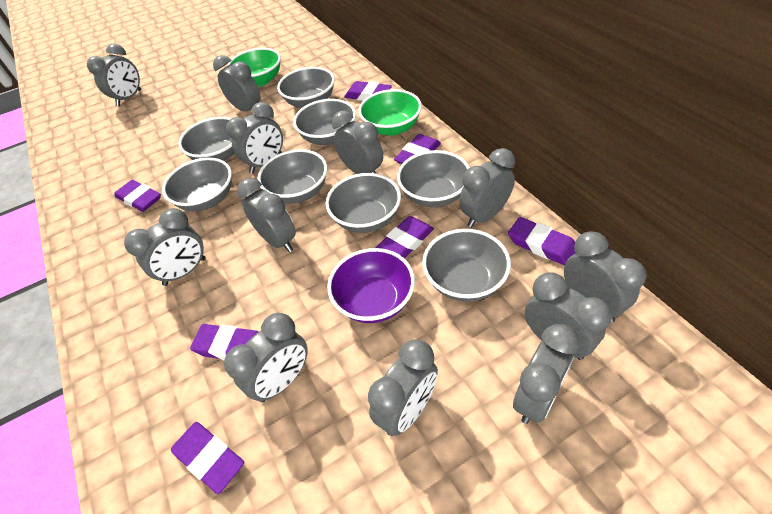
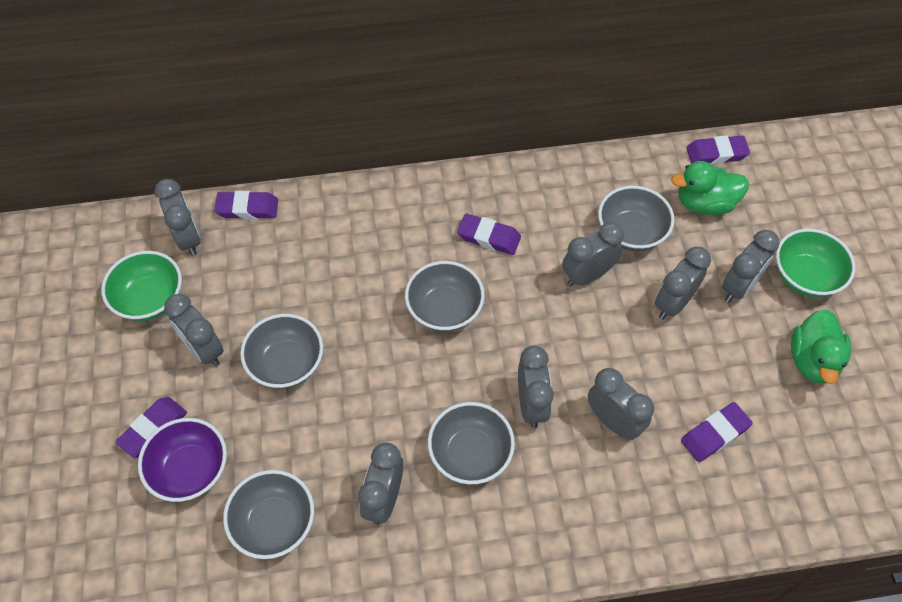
green duck: none = 0 -> [671,161,749,215] [791,309,851,384] = 2
grey bowl: [162,158,232,212] [179,117,234,161] [258,149,327,204] [277,67,335,108] [293,99,356,145] [326,173,401,233] [397,150,470,207] [422,229,511,302] = 8 -> [223,470,314,559] [240,314,323,388] [405,261,485,332] [428,402,515,484] [598,186,675,251] = 5
grey clock: [87,44,141,106] [124,208,206,286] [213,55,261,111] [224,313,308,402] [226,102,283,173] [237,178,296,252] [332,111,383,174] [368,339,438,436] [459,148,515,228] [513,324,580,424] [525,272,612,360] [564,231,647,323] = 12 -> [154,179,201,256] [164,294,224,367] [358,443,403,525] [518,346,554,428] [562,222,624,287] [588,368,654,440] [655,246,711,320] [722,230,780,303] = 8
purple eraser: [114,180,161,212] [171,422,244,494] [190,324,259,361] [344,81,392,101] [376,216,434,259] [394,134,441,164] [508,217,575,266] = 7 -> [116,397,187,458] [214,191,278,219] [457,214,521,255] [681,402,753,462] [686,136,750,164] = 5

